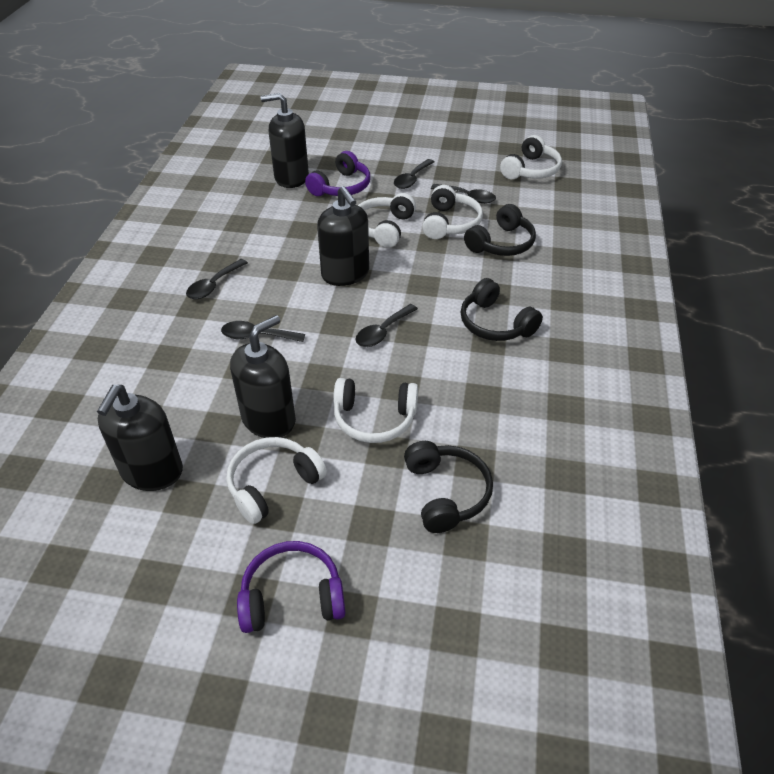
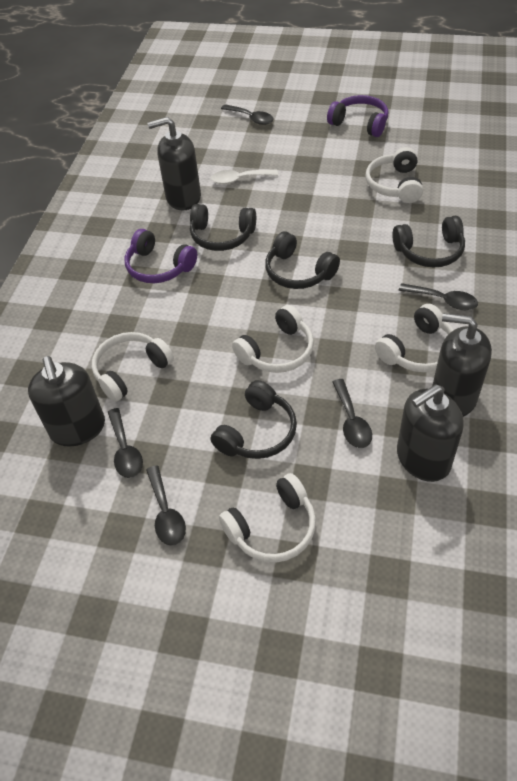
black headphones: [404,441,493,533] [460,278,543,341] [464,204,536,256] = 3 -> [190,204,256,251] [211,380,297,459] [265,231,340,289] [392,216,465,268] = 4
white spoon: none = 0 -> [211,170,278,184] = 1

